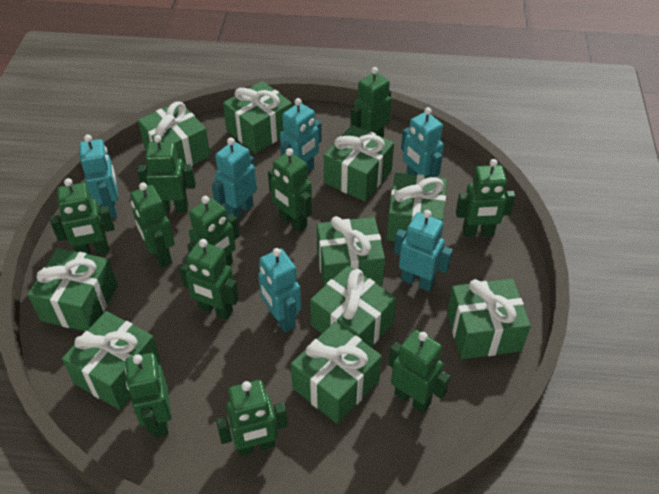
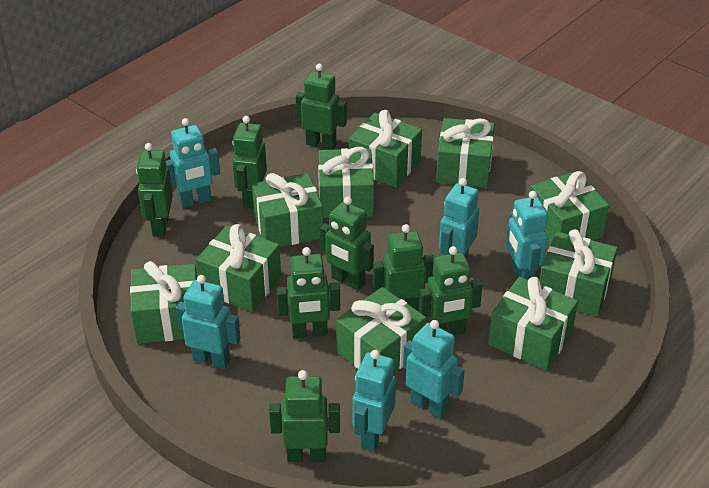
green robot: [50,178,115,255] [125,353,172,438] [130,183,175,268] [137,135,196,213] [179,239,239,320] [187,196,240,266] [216,380,288,456] [268,148,312,232] [350,67,392,137] [388,330,451,413] [456,159,516,237] = 11 -> [136,143,173,237] [232,116,267,209] [269,370,340,462] [276,247,340,339] [296,64,347,150] [320,196,374,291] [373,224,434,312] [419,246,482,335] = 8

